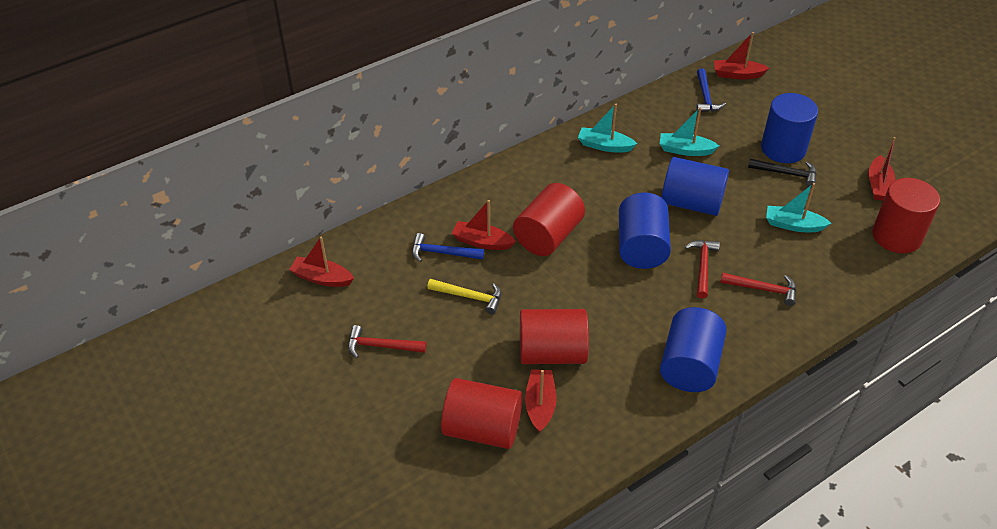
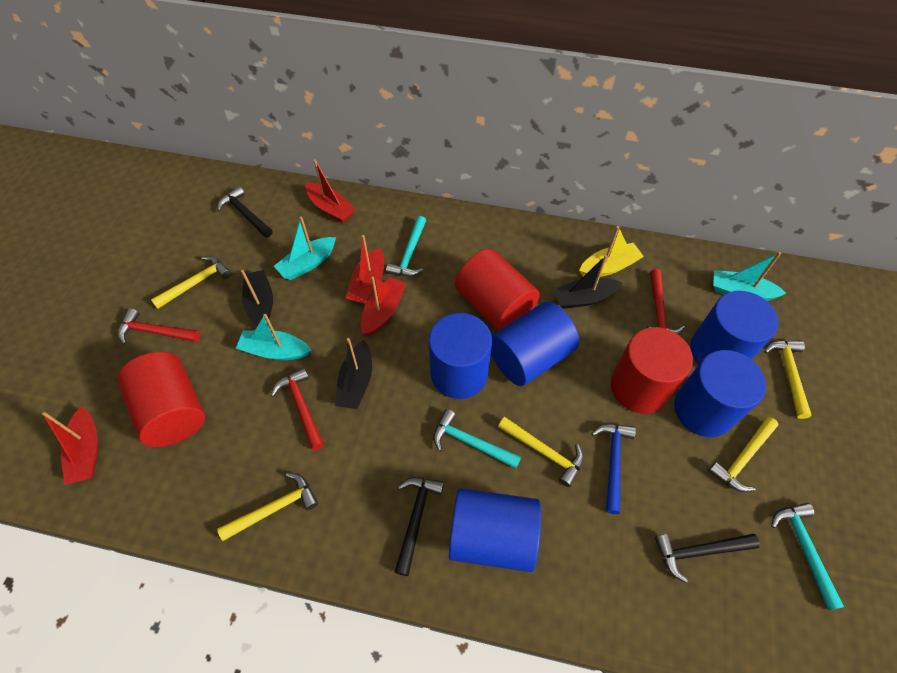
black boat: none = 0 -> [241,270,273,326] [335,338,372,409] [553,255,622,309] = 3
black hammer: [748,158,817,187] = 1 -> [217,186,272,238] [395,477,444,576] [655,534,760,583] = 3
blue cylinder: [619,192,671,269] [660,307,727,392] [661,157,729,216] [761,93,818,163] = 4 -> [429,313,492,399] [449,488,541,572] [491,301,579,386] [674,350,766,437] [690,291,778,365] = 5
blue hammer: [412,233,484,262] [696,68,726,112] = 2 -> [591,424,636,514] = 1
red boat: [289,236,354,287] [452,200,516,250] [525,369,557,433] [714,32,769,79] [868,137,896,201] = 5 -> [42,407,98,485] [305,159,356,223] [346,235,384,304] [361,277,406,336] = 4
red cylinder: [441,378,522,449] [513,183,585,256] [520,309,589,364] [872,178,940,253] = 4 -> [117,352,205,447] [455,249,540,331] [611,327,693,414] = 3
turquoise hammer: none = 0 -> [386,216,426,277] [433,409,521,469] [771,503,844,610] = 3
yellow boat: none = 0 -> [579,226,644,277] = 1
yellow hammer: [427,279,501,314] = 1 -> [151,256,231,309] [217,473,318,541] [498,417,584,487] [708,417,778,492] [764,341,812,419] = 5

